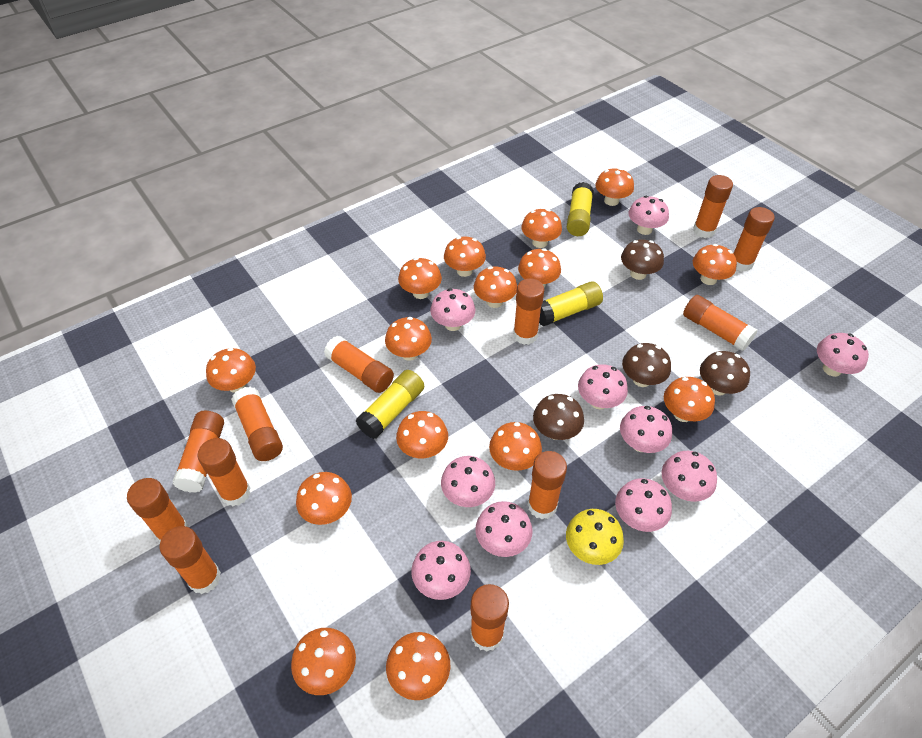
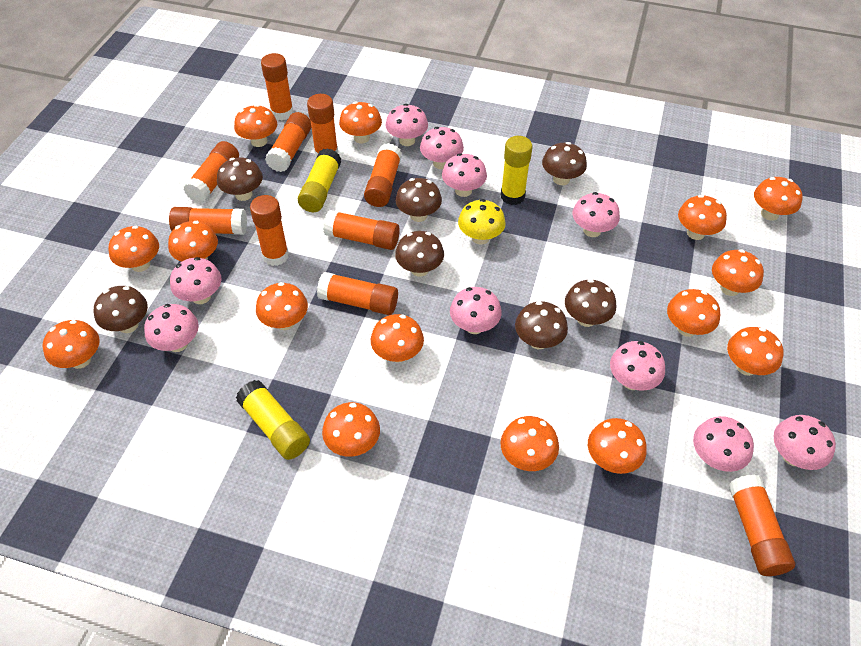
brown mushroom: [533,394,584,440] [621,239,664,280] [622,343,671,387] [700,351,750,396] = 4 -> [94,286,148,333] [217,157,263,201] [395,178,442,222] [395,231,444,277] [515,301,568,349] [542,142,587,185] [565,279,616,327] = 7
orange glue stick: [127,478,188,542] [160,526,221,594] [173,411,224,493] [198,438,250,506] [231,387,283,461] [324,336,394,393] [470,584,509,652] [513,278,544,345] [528,451,567,519] [683,295,758,351] [693,175,733,238] [733,207,775,271] = 12 -> [169,207,247,235] [183,141,239,203] [250,195,289,266] [261,53,294,120] [265,112,311,172] [307,94,338,158] [317,272,398,315] [323,210,400,250] [364,143,402,207] [729,475,795,576] = 10

